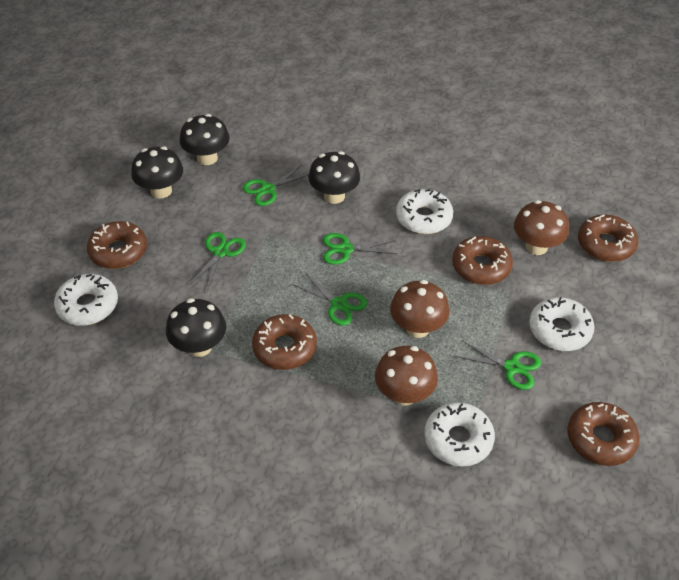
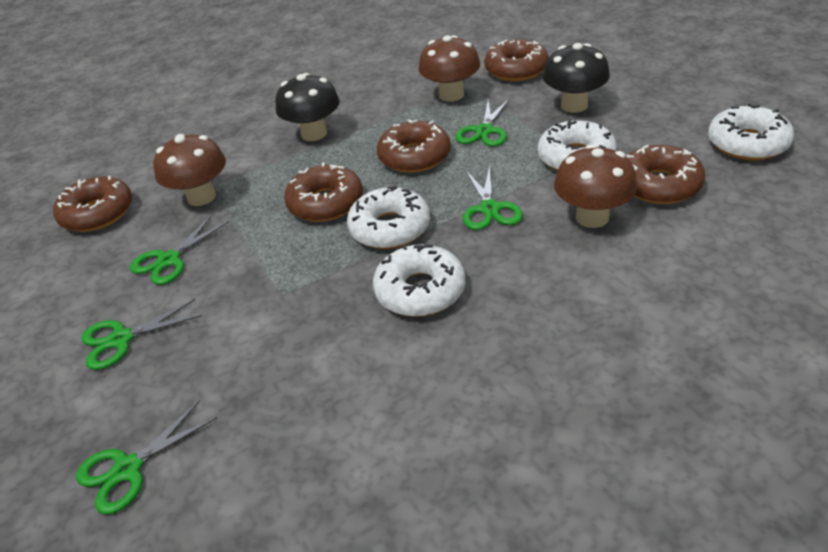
black mushroom: [131,146,183,199] [166,298,226,357] [180,114,230,165] [308,151,360,204] = 4 -> [275,73,340,141] [543,43,610,113] = 2

